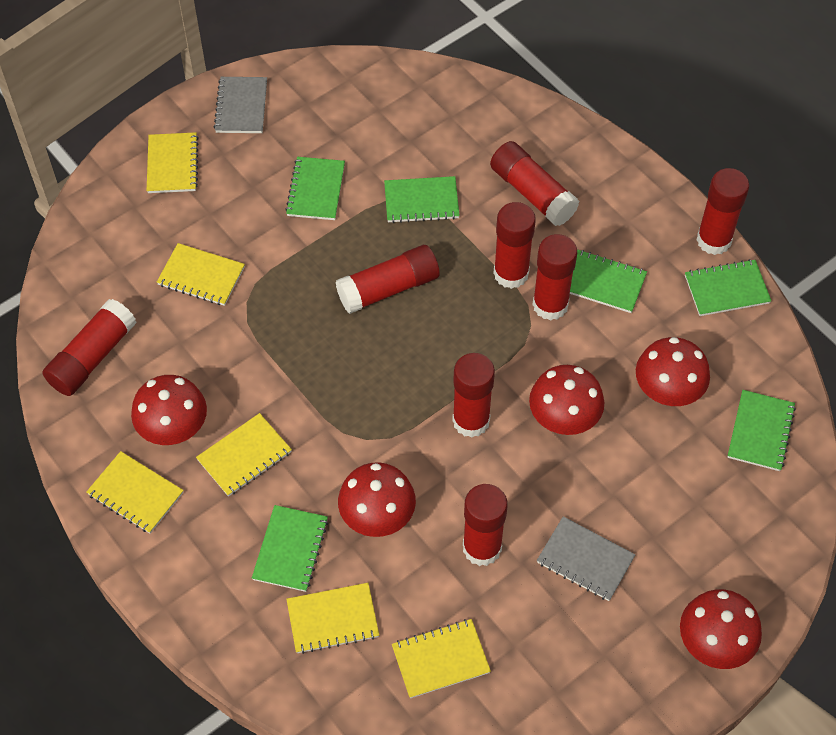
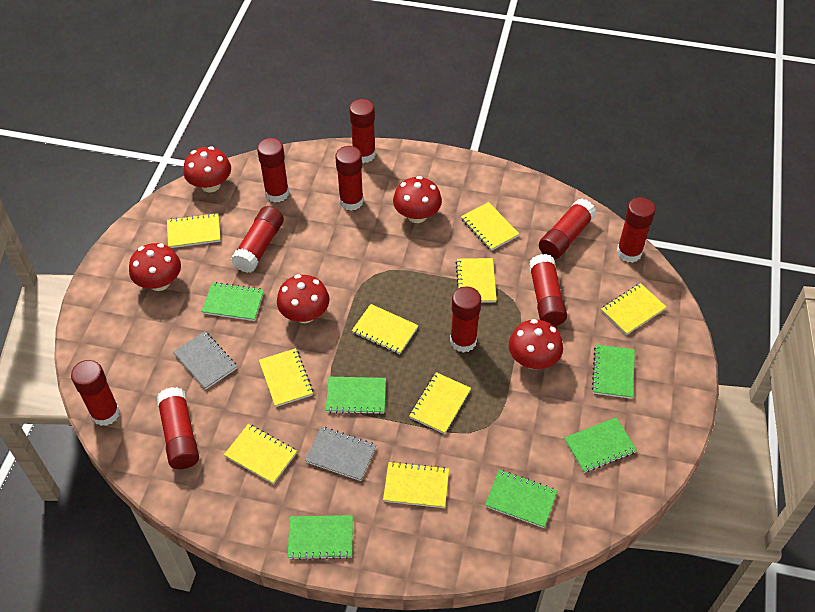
red glue stick: [43,299,137,396] [335,245,440,314] [452,353,495,438] [463,484,508,566] [490,141,579,226] [493,202,536,289] [532,234,577,321] [697,168,749,255] = 8 -> [71,360,120,426] [156,387,199,469] [231,206,284,273] [257,138,289,203] [335,146,364,211] [349,99,376,163] [450,287,481,353] [529,254,567,326] [539,199,596,260] [617,197,656,263] = 10
yellow notebook: [86,451,184,533] [147,132,199,193] [157,243,245,306] [196,413,292,497] [286,583,379,654] [392,619,491,698] = 6 -> [167,213,221,248] [224,424,297,484] [259,348,313,407] [352,304,419,354] [383,461,449,508] [409,372,471,434] [456,258,497,303] [461,202,519,251] [601,283,666,335] = 9

